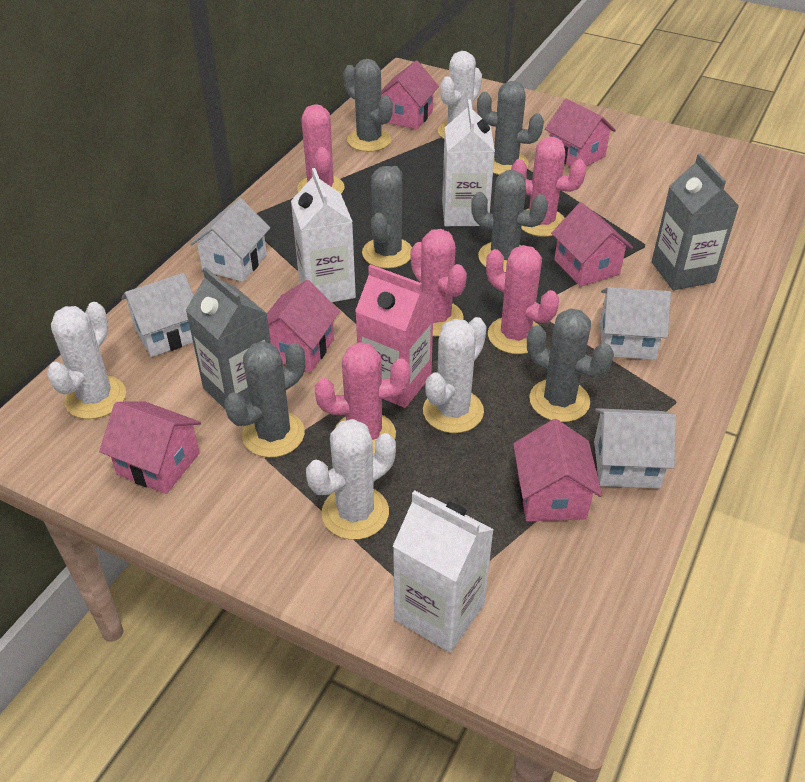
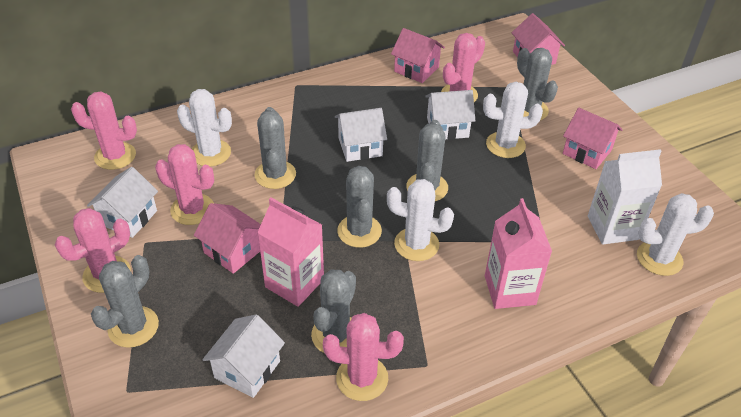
grey carton: [186,267,271,409] [652,154,739,290] = 2 -> none = 0
pink carton: [355,264,434,408] = 1 -> [257,197,324,307] [485,198,552,309] = 2
pink house: [99,401,201,494] [267,280,340,372] [381,60,439,130] [513,419,602,522] [545,99,616,167] [551,202,633,287] = 6 -> [194,203,261,274] [391,28,445,83] [512,13,565,65] [563,108,623,169] = 4
white carton: [291,168,356,302] [393,490,494,653] [442,99,495,226] = 3 -> [588,149,662,244] = 1

